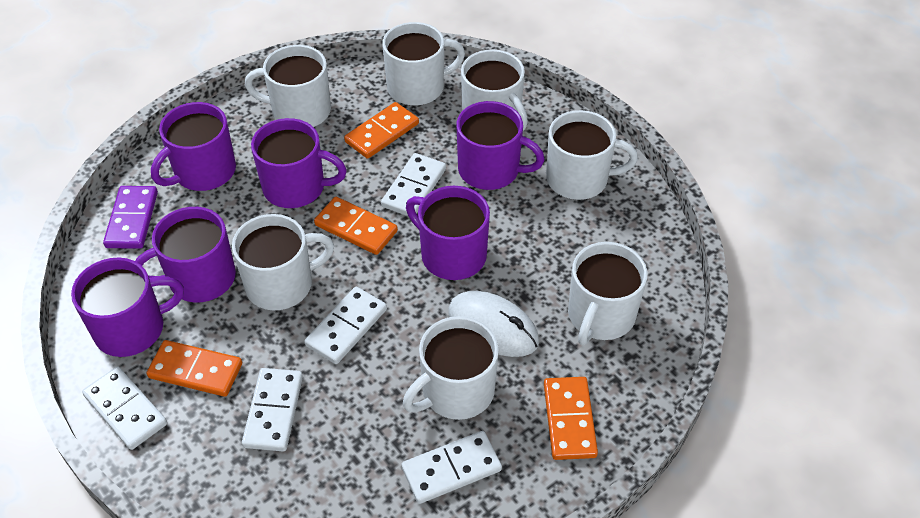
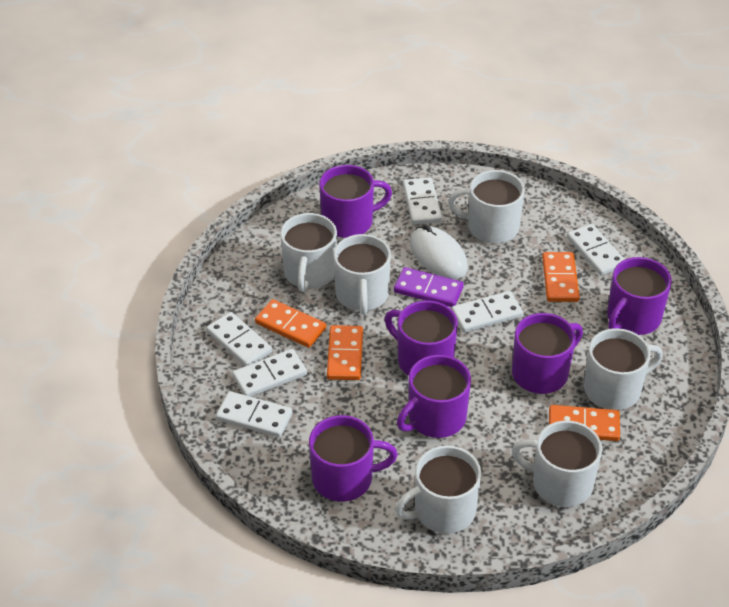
white domino: [82,367,167,450] [242,368,303,451] [304,287,387,364] [381,153,446,216] [402,431,502,504] = 5 -> [206,312,272,366] [216,391,292,437] [232,349,307,397] [403,177,442,225] [451,291,523,333] [567,224,625,276] = 6
white mug: [232,214,334,310] [245,45,331,127] [382,22,465,106] [403,316,499,420] [461,50,528,130] [546,110,638,200] [568,242,648,345] = 7 -> [280,213,337,292] [333,234,391,315] [395,446,481,534] [448,170,525,243] [511,421,602,507] [584,328,663,410] = 6

